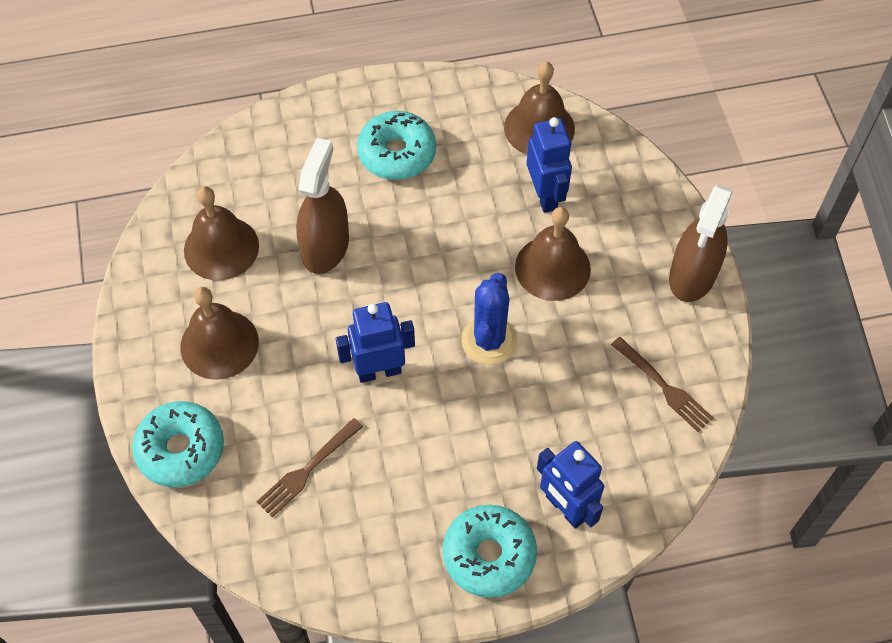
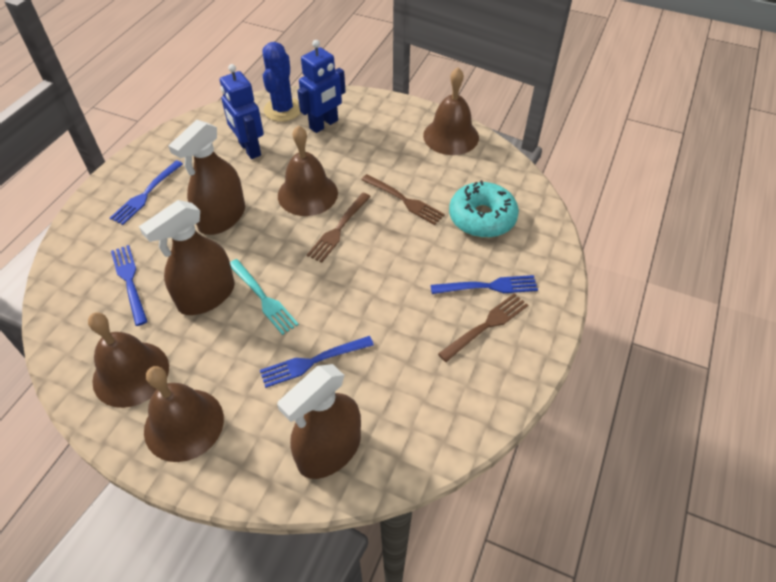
blue fork: none = 0 -> [110,160,183,225] [111,245,148,326] [260,336,374,388] [431,275,538,294] = 4
blue robot: [336,302,415,383] [527,117,572,213] [537,441,604,529] = 3 -> [220,64,264,159] [297,40,345,133] = 2
brown fork: [256,418,363,517] [611,337,713,432] = 2 -> [307,193,371,263] [361,174,445,225] [438,293,528,362] = 3
brown spray bottle: [296,138,349,274] [669,185,733,302] = 2 -> [139,200,235,315] [168,119,245,235] [277,364,361,479] = 3
turquoise donut: [132,401,224,487] [357,111,436,180] [443,505,537,598] = 3 -> [449,180,519,238] = 1
turquoise fork: none = 0 -> [230,259,299,335] = 1

